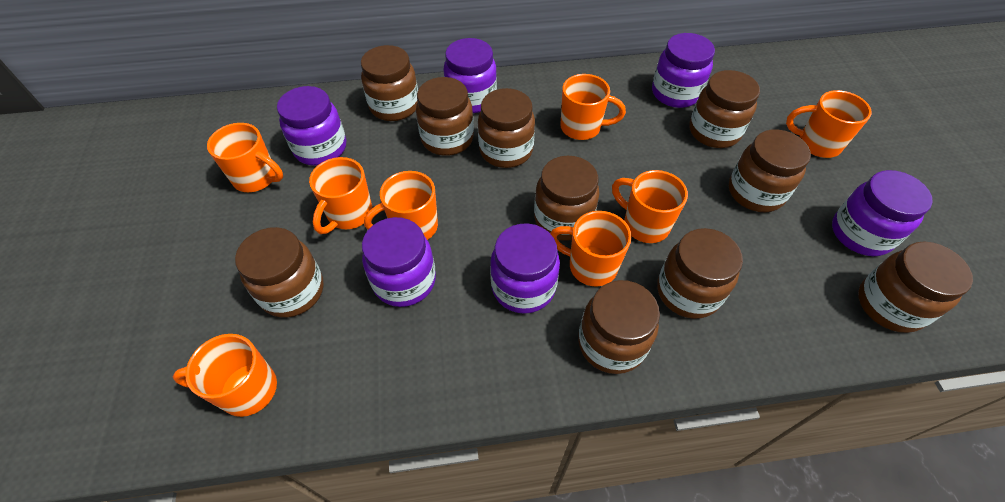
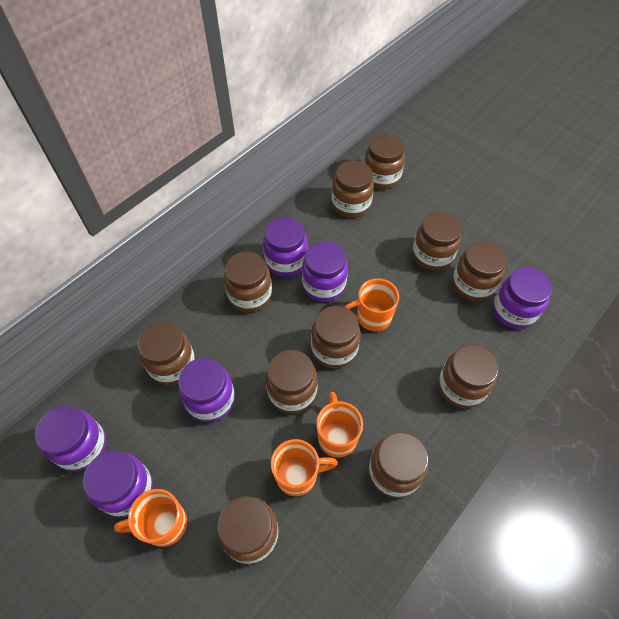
brown jar: [235,227,323,318] [361,45,418,121] [416,77,474,156] [478,88,535,168] [534,156,599,241] [578,280,660,374] [657,228,743,319] [689,70,760,148] [729,129,811,212] [858,241,973,333] = 10 -> [138,322,195,385] [217,496,278,564] [224,251,272,312] [266,350,318,414] [311,306,361,368] [332,160,374,218] [364,133,405,189] [369,432,428,498] [412,211,462,271] [439,344,499,408] [452,241,507,301] = 11
orange mug: [173,334,277,417] [207,123,283,192] [309,157,372,234] [364,171,438,240] [550,211,632,287] [561,74,626,140] [612,170,688,243] [786,90,872,158] = 8 -> [114,489,187,547] [271,439,338,496] [316,392,363,458] [344,278,399,331] = 4

